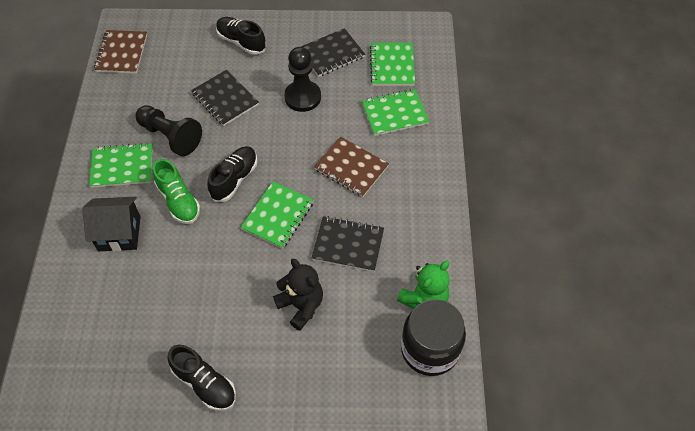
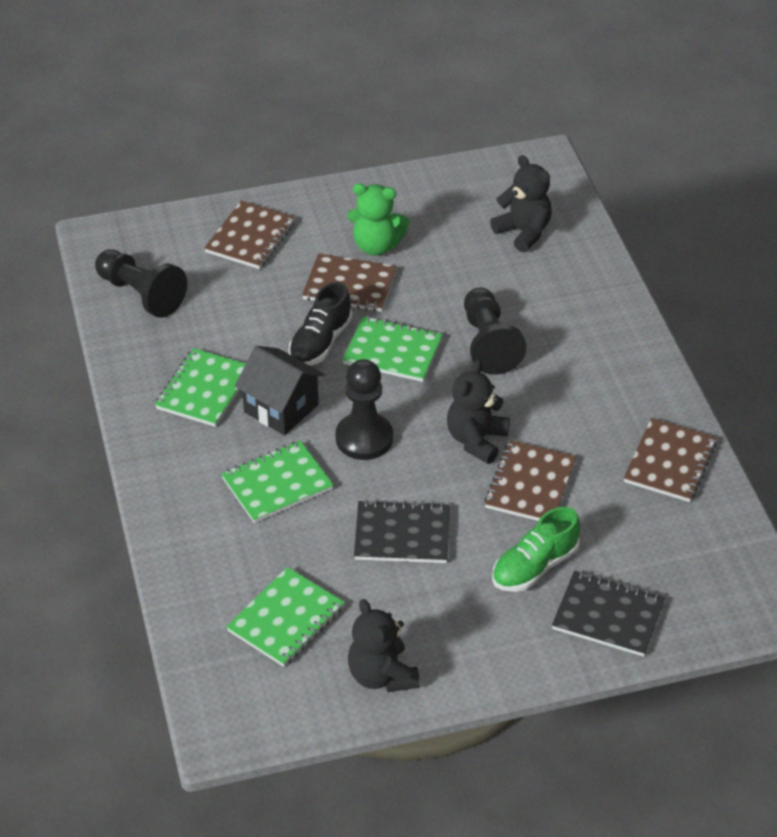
black jar: [401,299,466,376] = 1 -> none = 0
black notebook: [191,70,259,126] [301,28,365,77] [312,216,384,272] = 3 -> [354,499,450,563] [552,571,665,657] = 2
black pawn: [135,105,202,156] [284,47,321,112] = 2 -> [95,249,187,318] [335,359,393,460] [464,288,527,375] = 3
black shoe: [167,345,236,411] [208,146,257,202] [216,17,266,55] = 3 -> [289,282,353,366] = 1
black teddy bear: [273,259,323,331] = 1 -> [348,599,420,692] [447,359,510,464] [490,155,552,252] = 3
brown notebook: [94,30,147,74] [314,137,389,197] = 2 -> [204,201,295,269] [302,253,397,312] [484,440,576,521] [624,418,717,502] = 4

